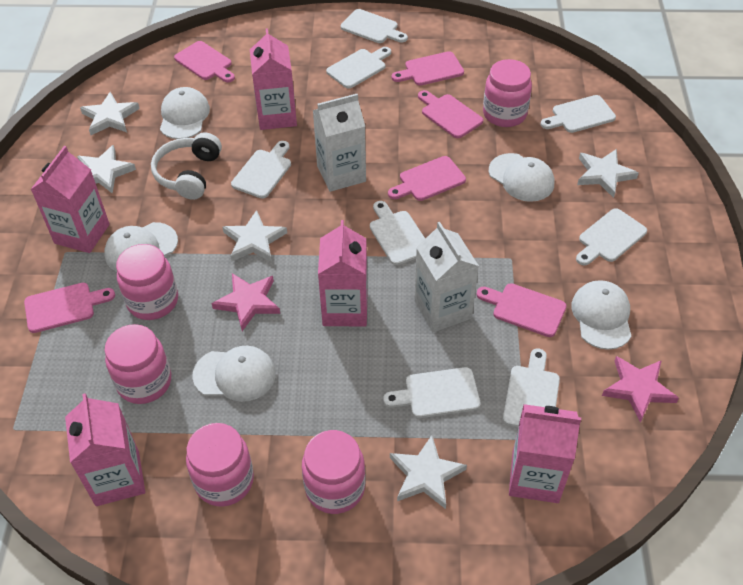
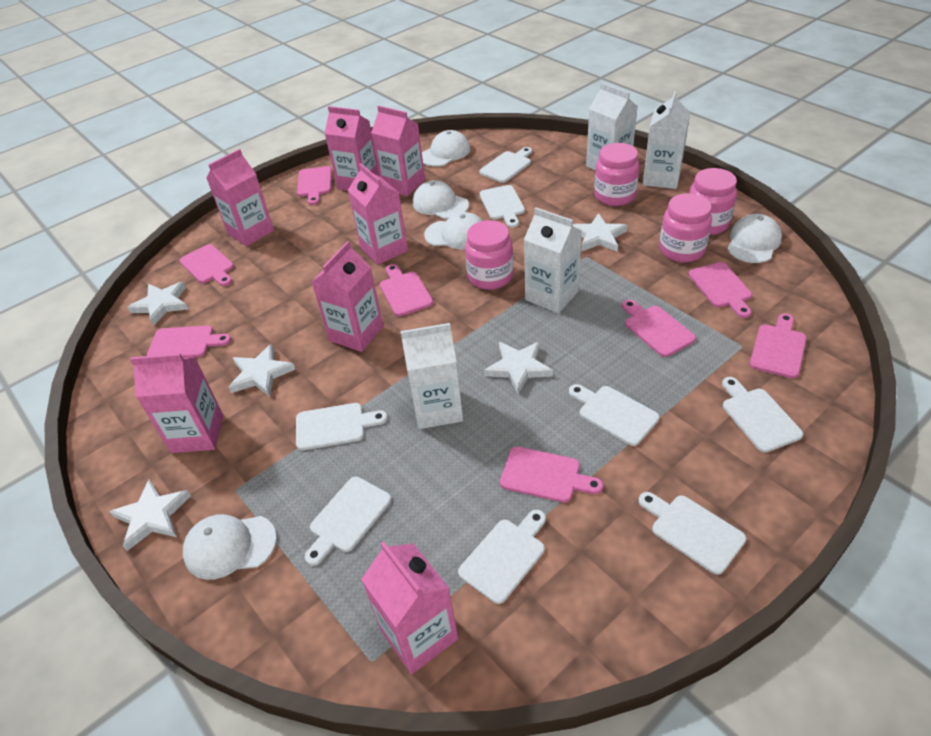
pink carton: [30,146,110,253] [65,393,145,506] [250,28,297,130] [318,220,367,326] [509,404,581,503] = 5 -> [130,353,224,453] [206,149,274,247] [312,241,383,352] [324,106,379,191] [348,163,408,265] [361,541,458,674] [371,105,425,196] = 7
pink cutting board: [24,283,115,333] [174,41,235,83] [388,156,466,201] [392,51,464,86] [418,90,483,138] [476,283,567,337] = 6 -> [147,326,231,358] [179,244,234,286] [297,166,332,205] [380,264,433,316] [500,446,603,503] [622,299,696,357] [688,262,752,318] [750,313,807,378] = 8
pink jar: [105,324,171,404] [116,244,178,320] [186,423,254,507] [302,430,365,514] [483,59,532,127] = 5 -> [465,220,513,290] [594,143,639,206] [659,193,712,263] [689,168,737,235] = 4
pink star: [211,273,280,331] [602,356,679,423] = 2 -> none = 0
white carton: [313,94,366,192] [414,222,479,332] = 2 -> [400,323,463,429] [524,207,582,313] [586,83,638,171] [643,91,690,189] = 4
white headphones: [151,132,222,200] = 1 -> none = 0

